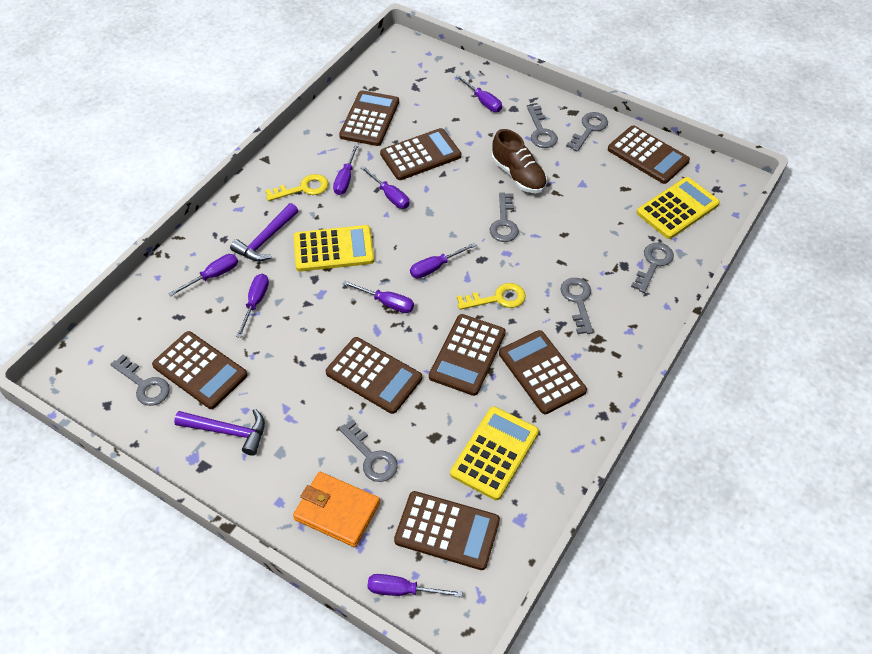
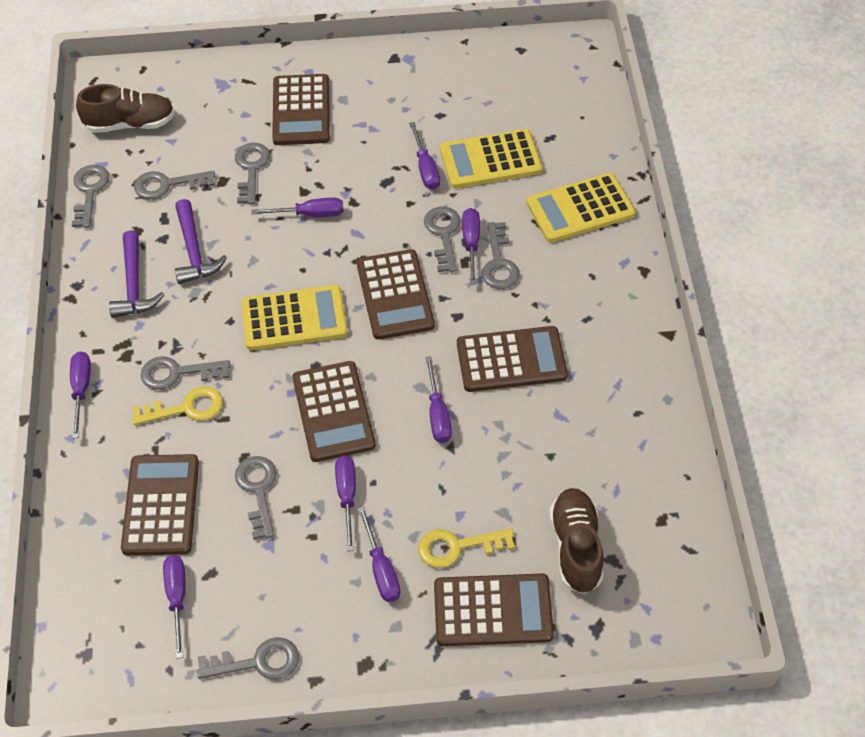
brown calculator: [152,331,247,409] [326,337,422,414] [339,90,399,146] [380,128,461,180] [394,491,500,570] [429,314,506,396] [499,330,587,414] [608,125,690,184] = 8 -> [121,454,199,556] [272,74,330,145] [292,361,376,462] [357,249,435,340] [434,573,554,646] [457,326,568,392] = 6
brown shoe: [492,129,547,193] = 1 -> [76,84,175,133] [549,488,604,594] = 2
grey key: [110,355,170,406] [339,419,398,482] [490,192,519,242] [527,106,558,148] [561,278,593,334] [566,112,608,152] [631,243,674,293] = 7 -> [72,165,110,228] [134,171,215,199] [140,356,231,390] [197,637,299,680] [235,142,270,204] [235,456,277,540] [424,207,461,272] [482,222,520,289] = 8
orange wallet: [293,472,380,547] = 1 -> none = 0

